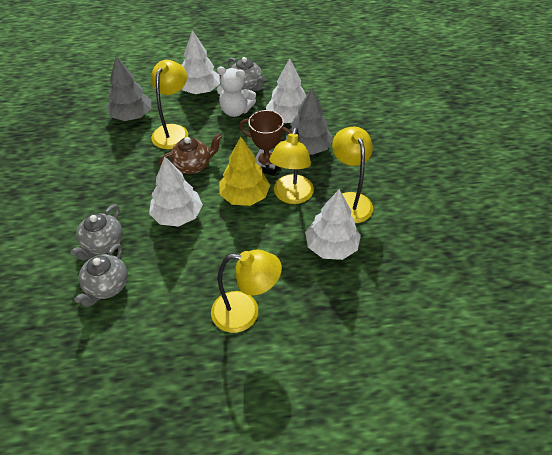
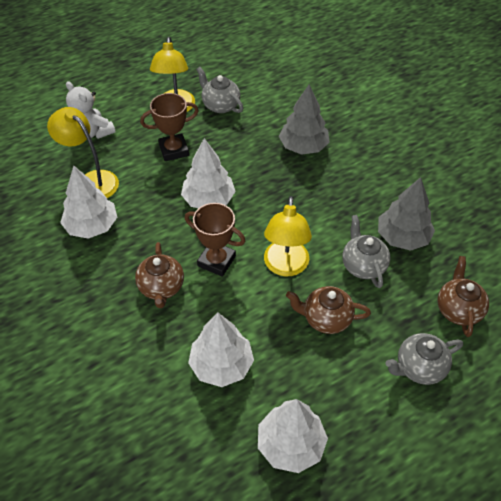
brown teapot: [159,133,222,174] = 1 -> [135,242,184,308] [286,286,371,334] [438,256,489,337] = 3
brown trophy: [239,110,292,176] = 1 -> [140,93,199,161] [185,203,246,277] = 2
yellow lamp: [151,60,188,149] [211,249,282,333] [269,127,314,204] [332,127,373,223] = 4 -> [47,107,119,198] [150,37,195,112] [264,196,312,276] = 3
yellow tree: [219,137,270,206] = 1 -> none = 0

